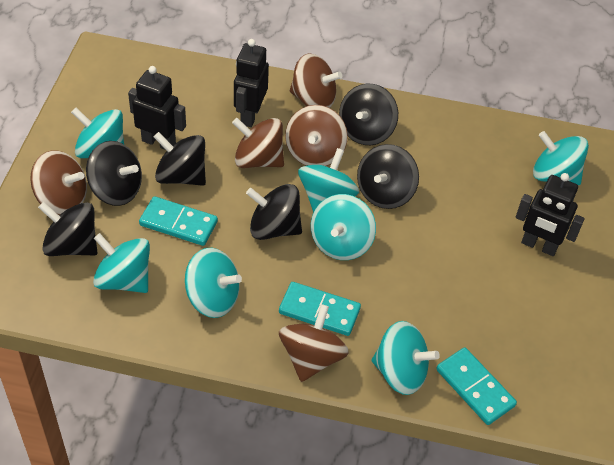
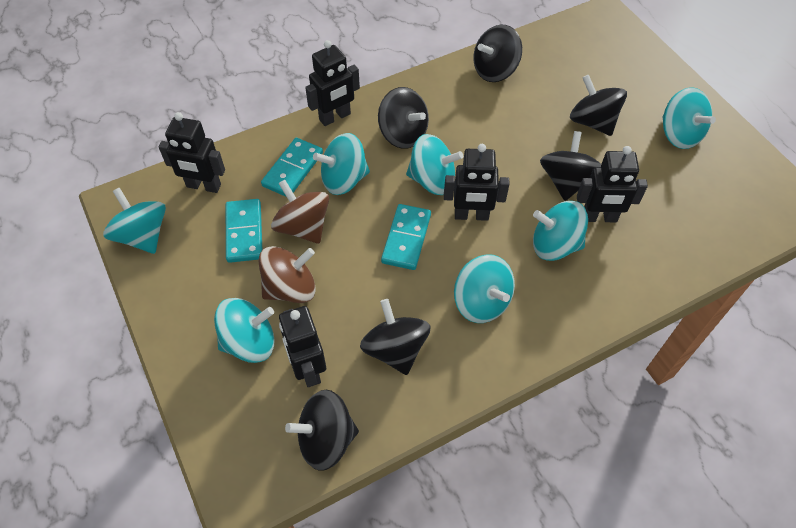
black robot: [128,66,186,150] [234,39,269,127] [516,173,584,256] = 3 -> [159,112,225,193] [279,306,326,387] [305,40,360,126] [444,144,510,221] [577,146,648,222] = 5
brown spinning top: [30,150,87,215] [232,118,284,168] [279,304,349,382] [285,105,348,166] [290,54,342,108] = 5 -> [258,246,316,303] [271,180,329,244] = 2

